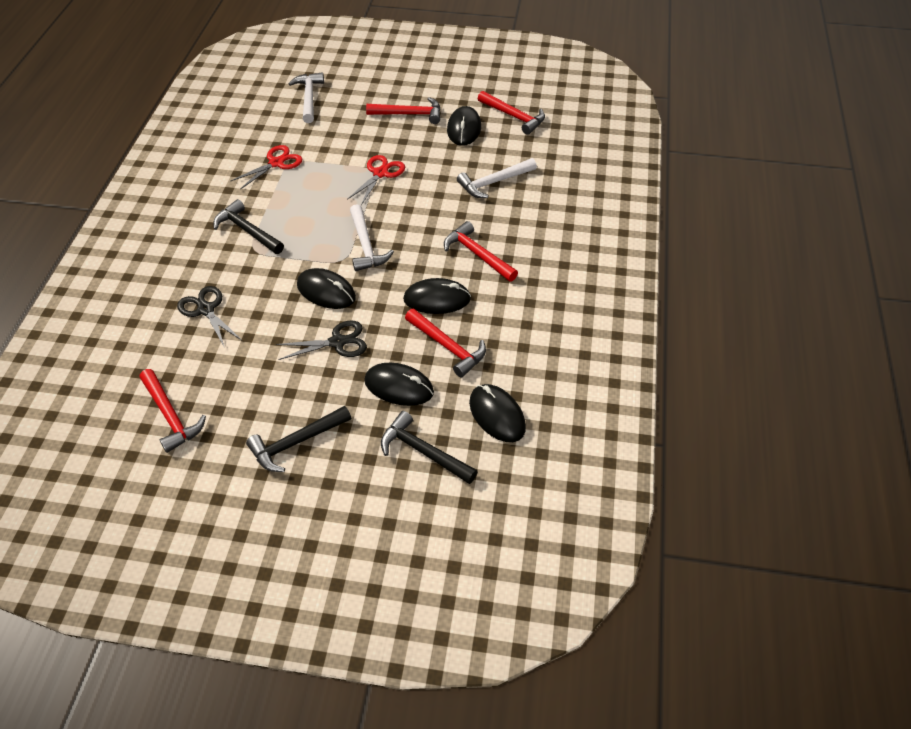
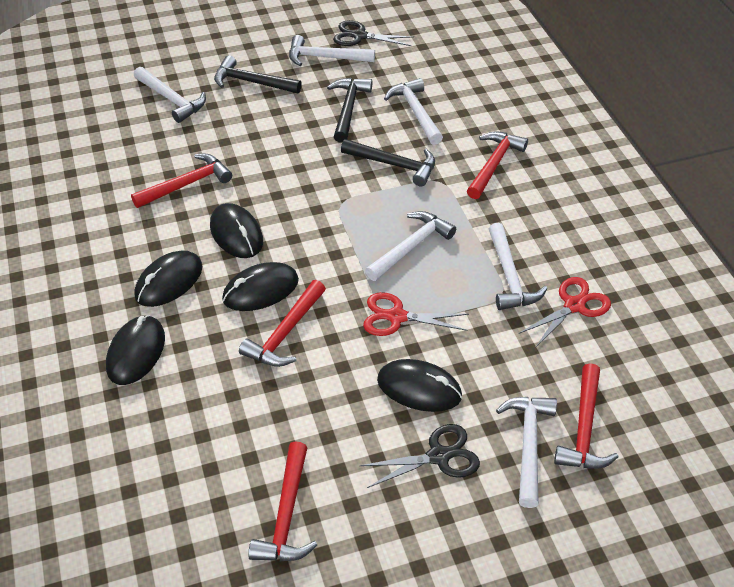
white hammer: [288,72,324,123] [350,204,394,271] [457,158,537,198] = 3 -> [134,67,206,123] [289,35,375,66] [365,211,456,281] [384,78,443,145] [489,223,547,310] [496,397,557,508] = 6

